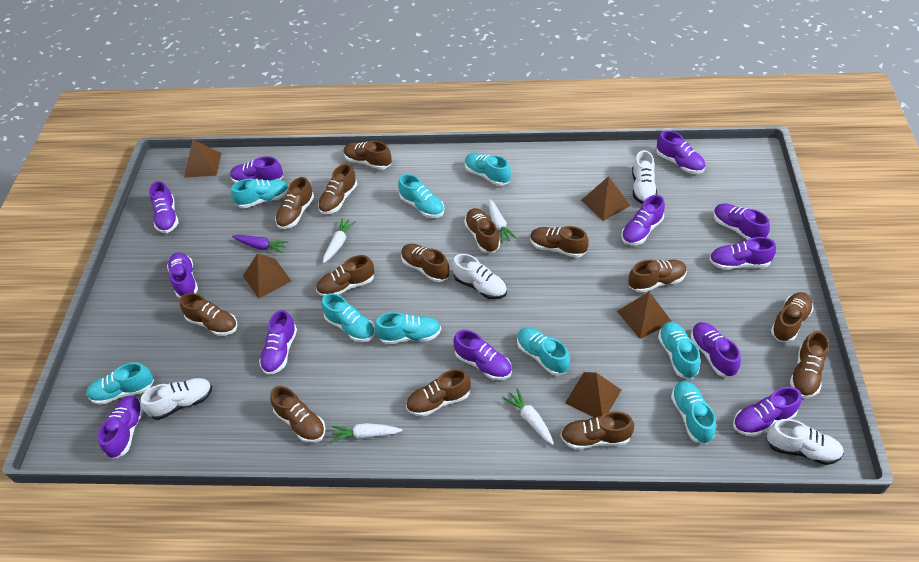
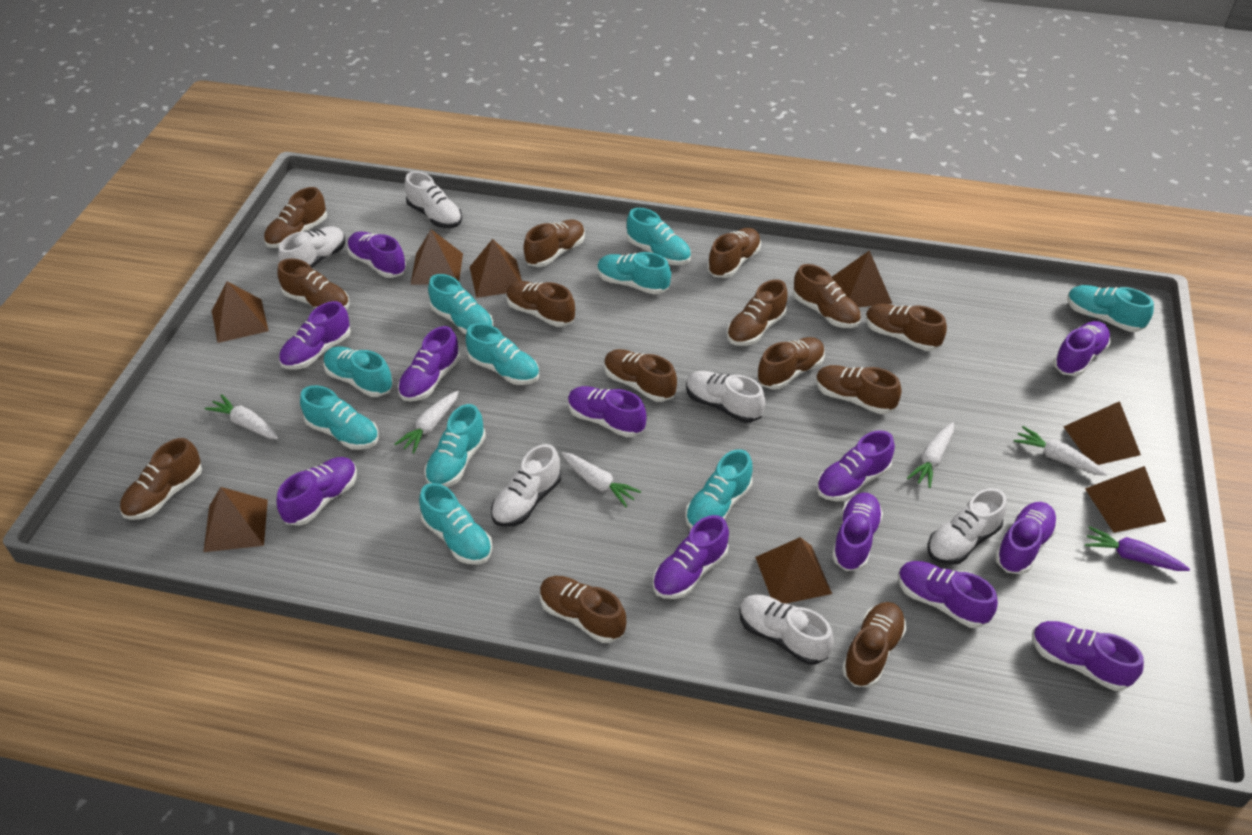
brown pyramid: [184,139,221,178] [243,253,291,299] [565,372,621,417] [581,176,631,221] [617,292,672,339] = 5 -> [204,487,268,552] [212,281,269,343] [411,229,463,285] [470,239,522,298] [755,537,832,604] [832,250,892,307] [1063,401,1141,465] [1085,466,1166,533] = 8
turquoise shoe: [86,363,154,405] [231,179,289,208] [322,293,375,342] [375,312,441,344] [398,174,444,218] [465,153,511,186] [517,327,570,376] [658,322,701,379] [671,381,716,444] = 9 -> [300,385,379,450] [323,346,393,397] [419,483,493,565] [425,404,486,487] [428,274,494,335] [466,323,539,385] [597,252,671,295] [627,208,691,265] [685,449,753,529] [1067,285,1154,332] = 10
white carrot: [323,218,356,263] [331,423,403,443] [489,199,517,243] [503,388,554,445] = 4 -> [205,394,279,439] [395,391,459,454] [562,452,641,507] [907,422,954,488] [1014,426,1107,476] = 5
white shoe: [141,378,212,420] [452,254,507,299] [632,150,657,204] [766,419,844,465] = 4 -> [278,226,345,268] [405,171,462,228] [491,444,561,527] [686,371,765,423] [739,595,834,665] [927,488,1007,565] = 6

